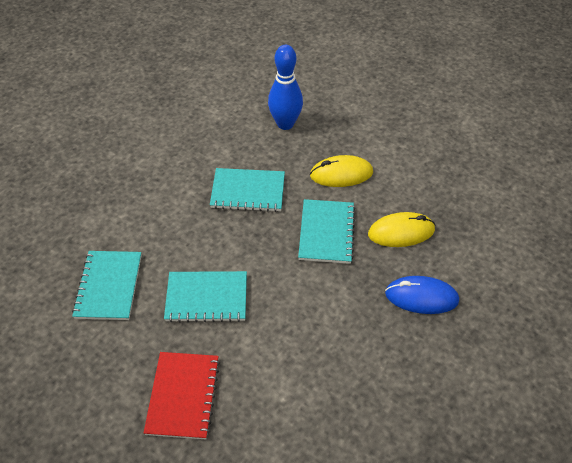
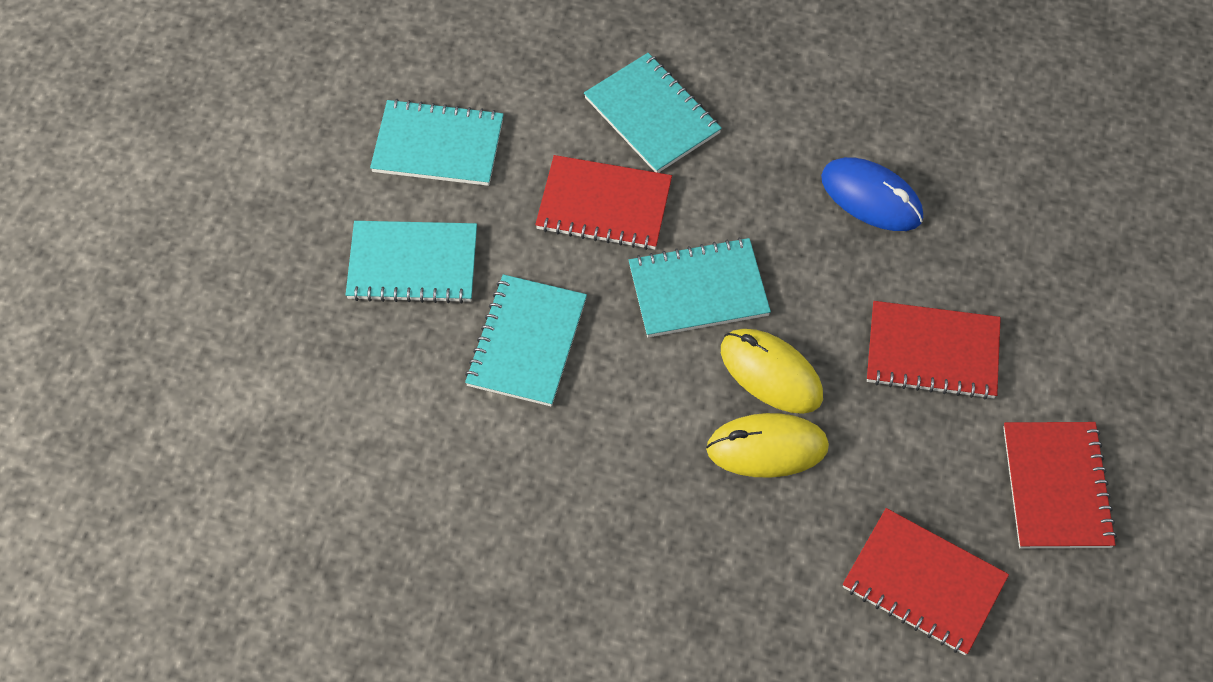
blue bowling pin: [268,45,303,130] = 1 -> none = 0
red notebook: [144,352,220,439] = 1 -> [535,155,672,250] [843,508,1009,655] [867,301,1001,400] [1003,422,1117,548] = 4
turquoise notebook: [72,251,142,320] [164,271,247,322] [210,168,285,212] [298,199,356,264] = 4 -> [346,221,477,304] [370,99,504,186] [465,274,587,407] [584,53,722,173] [629,237,771,337] = 5

